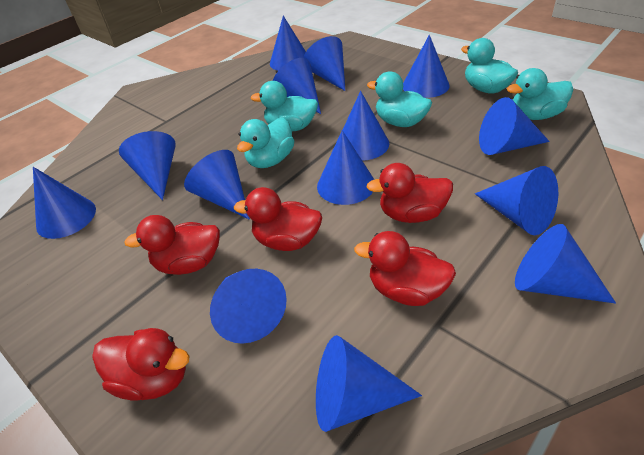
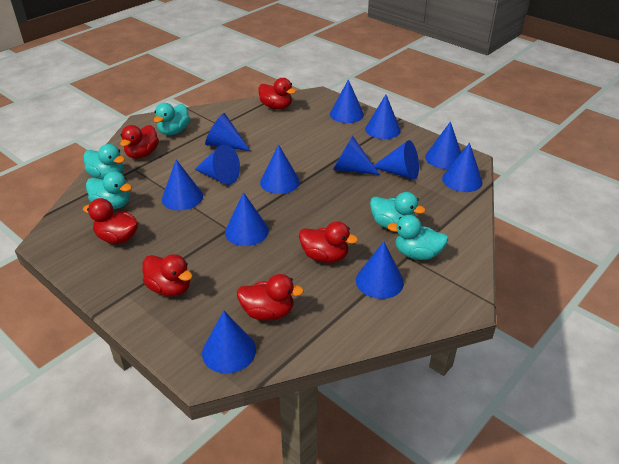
blue cone: [33,167,96,239] [119,131,176,200] [184,150,250,220] [210,269,287,344] [270,16,306,71] [273,58,321,114] [303,36,345,91] [316,335,422,432] [317,130,374,205] [343,91,389,161] [403,35,450,98] [475,166,558,235] [479,97,550,155] [515,224,616,304] = 14 -> [162,160,203,210] [195,145,240,185] [202,311,256,373] [205,113,250,151] [225,192,269,246] [260,144,300,194] [330,79,364,123] [333,136,380,175] [356,241,404,299] [365,95,401,139] [374,140,419,180] [425,121,461,169] [442,143,482,192] = 13
red duck: [92,328,190,401] [124,215,220,275] [234,187,322,251] [354,231,456,306] [367,163,453,223] = 5 -> [83,198,138,244] [120,125,159,159] [142,254,193,296] [237,274,304,320] [258,78,296,109] [299,221,358,263] = 6

